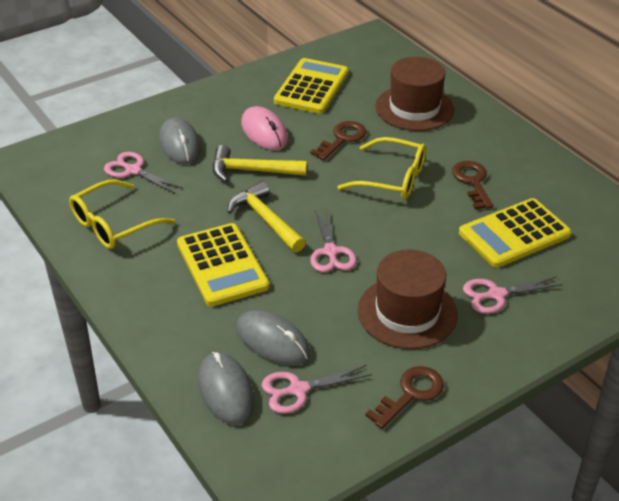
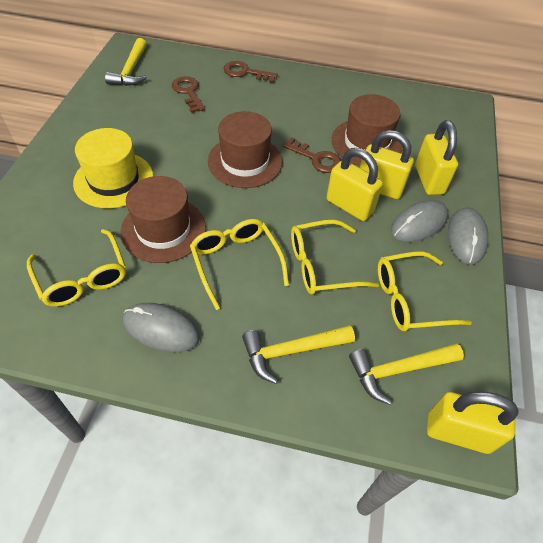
brown hat: [358,250,458,349] [375,57,454,131] = 2 -> [120,176,206,263] [208,111,283,188] [332,94,403,166] = 3
pink mouse: [241,106,288,150] = 1 -> none = 0
pink scissors: [104,152,183,194] [262,365,372,414] [310,210,357,272] [463,277,563,314] = 4 -> none = 0
yellow calculator: [177,223,269,307] [274,58,349,114] [459,198,572,268] = 3 -> none = 0
yellow glasses: [69,179,175,249] [338,137,426,200] = 2 -> [27,229,126,307] [190,219,289,310] [291,220,379,295] [378,251,472,331] = 4
yellow hammer: [213,145,307,182] [227,181,306,253] = 2 -> [105,38,147,86] [242,325,355,384] [349,344,464,405] = 3
yellow hat: none = 0 -> [73,128,153,209] = 1
yellow padlock: none = 0 -> [327,148,383,221] [360,130,414,199] [415,120,458,195] [427,391,518,454] = 4

